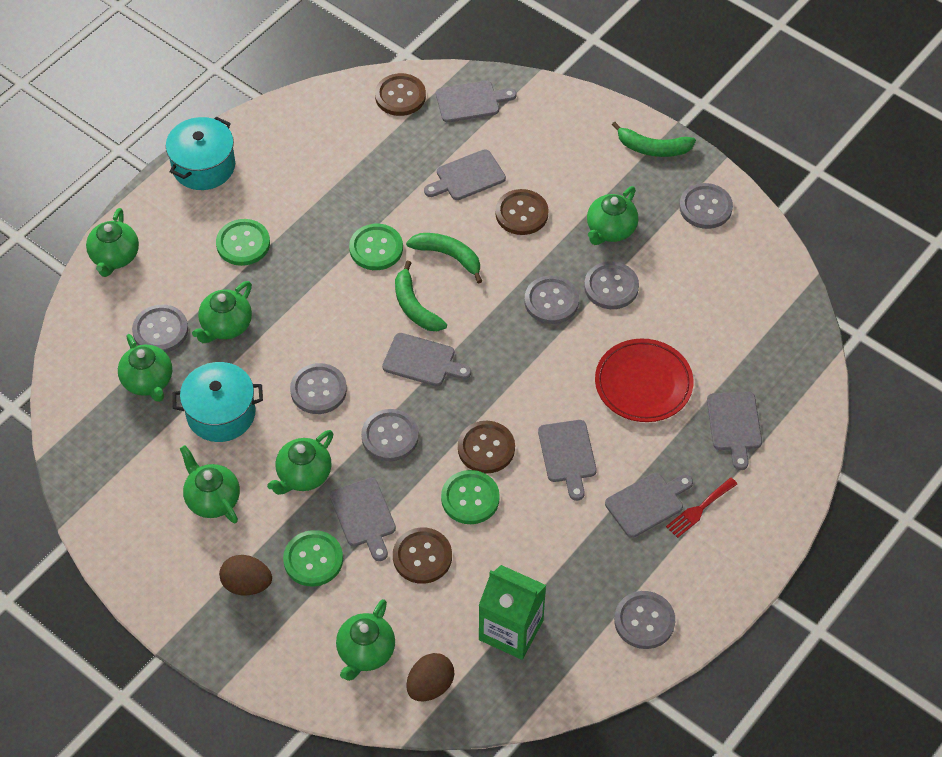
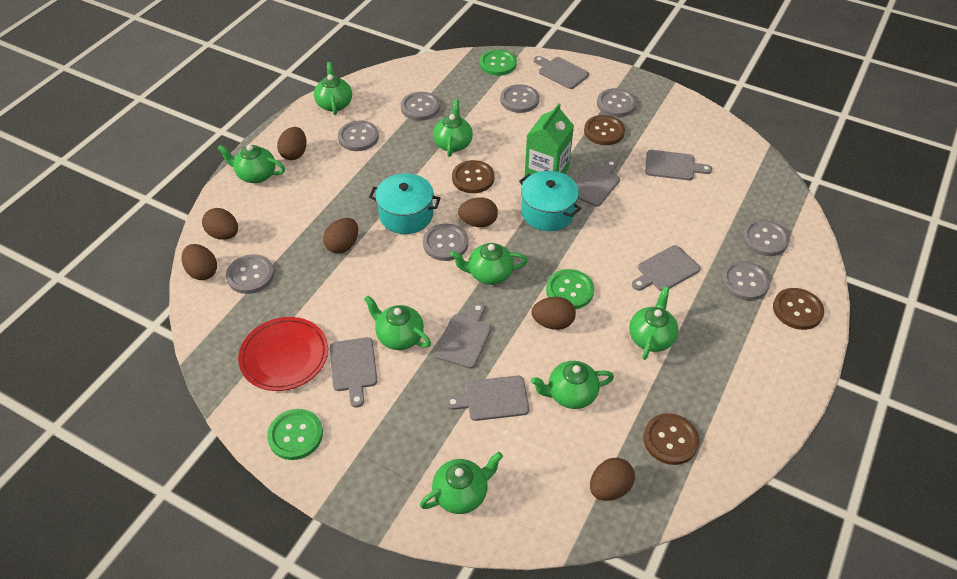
brown egg: [219,555,272,595] [407,653,454,701] = 2 -> [181,244,217,280] [202,208,238,240] [277,127,307,160] [323,218,358,254] [458,197,498,227] [532,297,576,330] [590,458,635,501] = 7
green banana: [395,261,447,331] [406,233,482,284] [612,122,696,157] = 3 -> none = 0
green button: [216,219,270,266] [283,530,343,587] [349,224,403,270] [441,470,500,524] = 4 -> [267,409,323,460] [479,49,517,76] [546,269,594,309] = 3
green teapot: [86,208,139,277] [118,334,172,402] [180,445,240,523] [192,281,252,343] [267,430,333,495] [336,599,395,681] [587,186,638,245] = 7 -> [217,145,285,183] [314,62,352,115] [364,295,431,350] [420,452,503,514] [433,100,473,157] [450,243,528,285] [531,361,614,409] [629,287,679,360] = 8
grey button: [132,304,188,353] [290,363,347,414] [361,409,419,461] [524,276,579,324] [584,261,639,309] [614,591,675,649] [679,183,733,229] = 7 -> [226,254,274,294] [338,121,379,151] [401,92,440,121] [423,224,468,261] [500,84,539,113] [597,88,637,117] [721,261,770,300] [742,219,790,256] = 8
red fork: [666,477,737,538] = 1 -> none = 0

